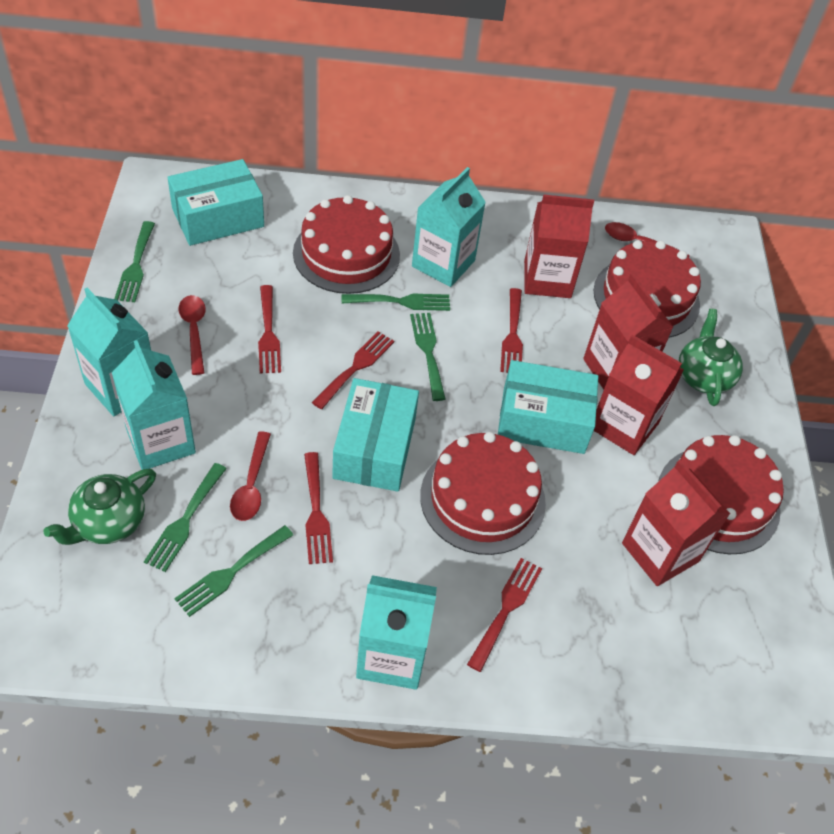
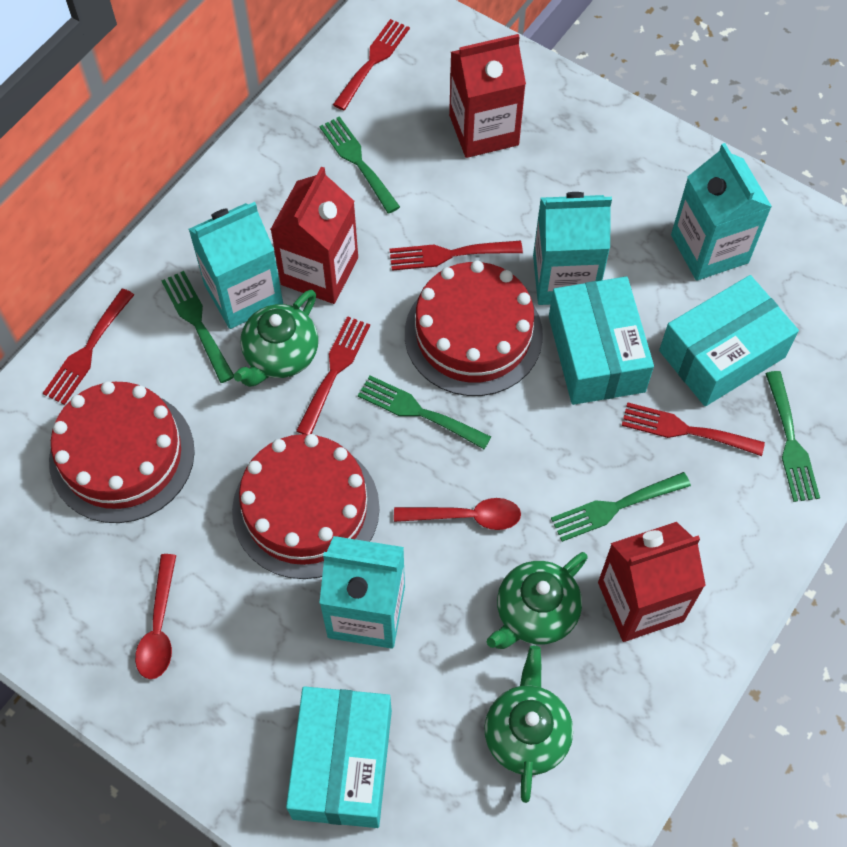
green teapot: [43,469,156,545] [679,309,743,406] = 2 -> [234,290,318,387] [484,646,573,803] [487,552,588,649] = 3
red cake: [293,195,400,294] [420,432,546,555] [594,240,701,338] [658,435,784,554] = 4 -> [49,381,195,523] [232,434,380,579] [405,261,543,396] = 3
red carton: [524,194,594,298] [583,273,674,390] [594,335,684,455] [622,460,730,586] = 4 -> [270,167,358,304] [449,34,526,158] [598,522,706,642] = 3
red spoon: [178,295,206,375] [230,431,271,521] [605,222,690,257] = 3 -> [135,554,176,679] [394,498,521,530] = 2

